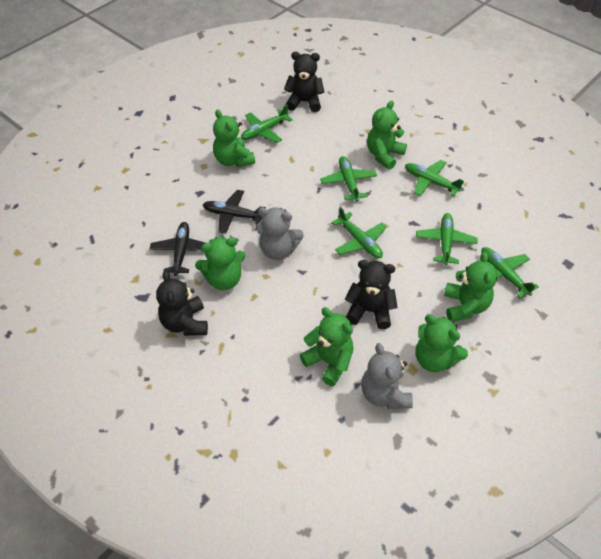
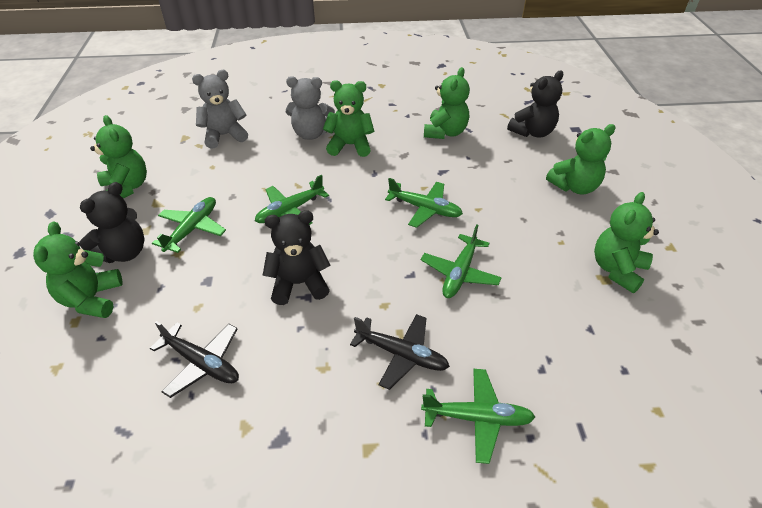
green plane: [241,104,293,143] [320,156,377,201] [331,207,387,258] [405,160,464,196] [416,213,478,265] [481,247,539,299] = 6 -> [152,197,226,253] [255,175,329,225] [385,178,463,228] [421,224,502,298] [421,369,535,464] = 5

